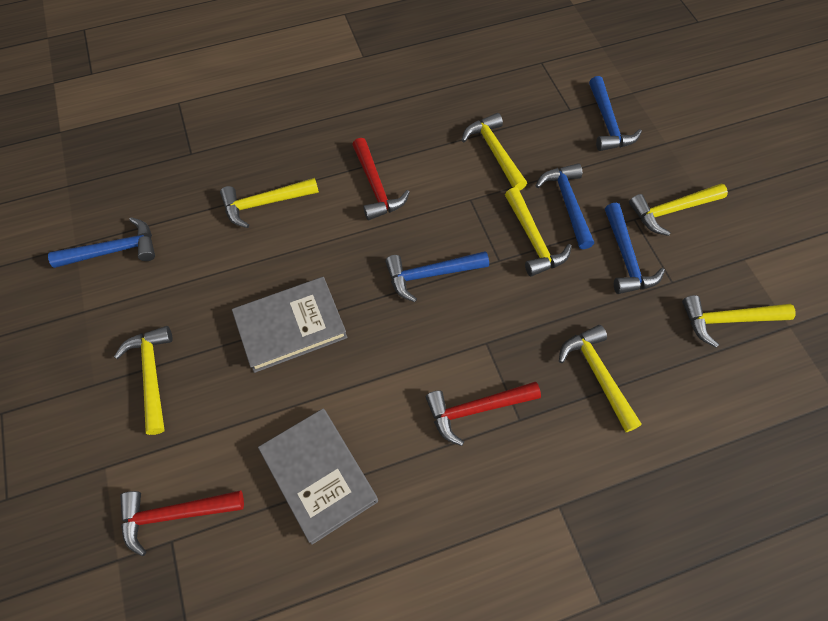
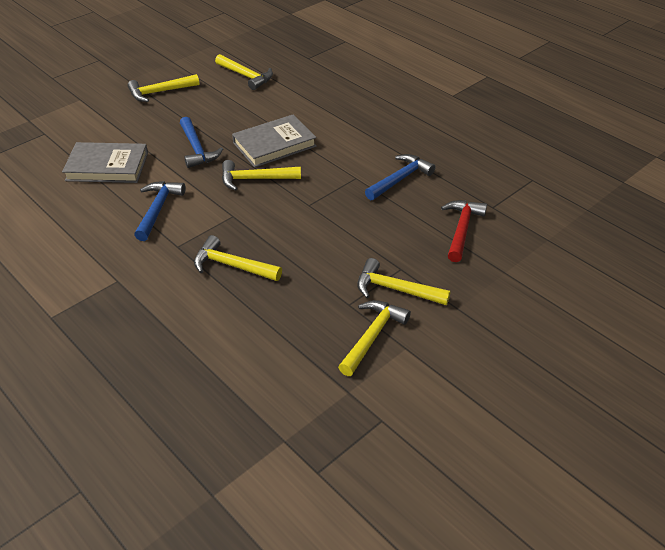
blue hammer: [48,217,155,268] [385,251,489,302] [536,163,594,249] [589,76,642,151] [605,203,665,294] = 5 -> [134,181,186,241] [180,117,223,168] [365,154,436,200] = 3
red hammer: [120,490,244,556] [352,138,410,220] [426,382,541,446] = 3 -> [441,200,487,262] = 1
yellow hammer: [114,326,172,435] [220,178,319,228] [462,113,527,191] [505,187,572,277] [559,325,642,432] [629,183,728,236] [682,295,796,348] = 7 -> [127,74,199,102] [194,235,282,281] [215,54,273,90] [222,160,301,191] [338,300,411,376] [357,258,451,305] = 6

